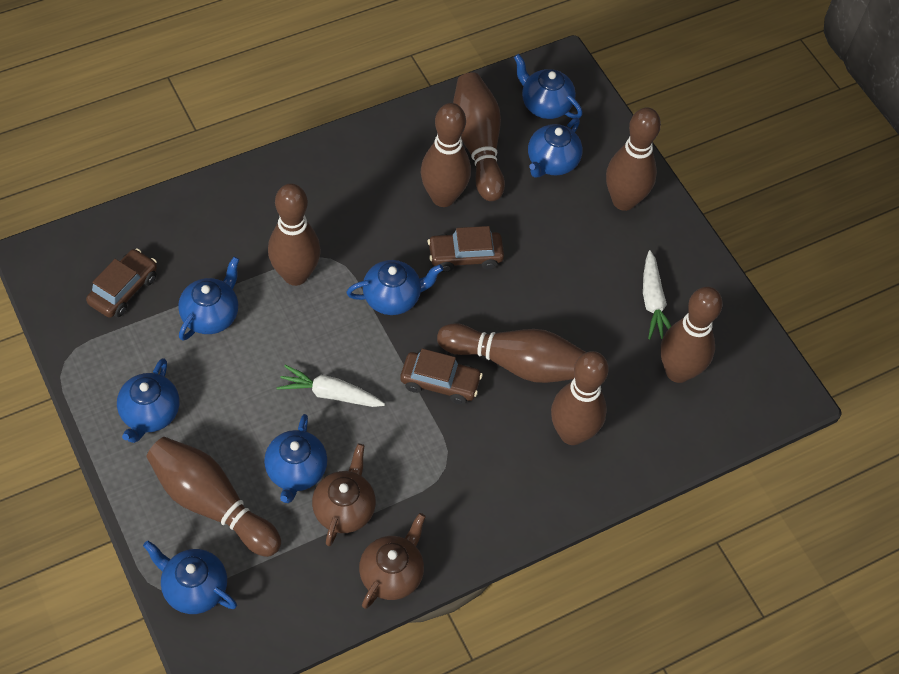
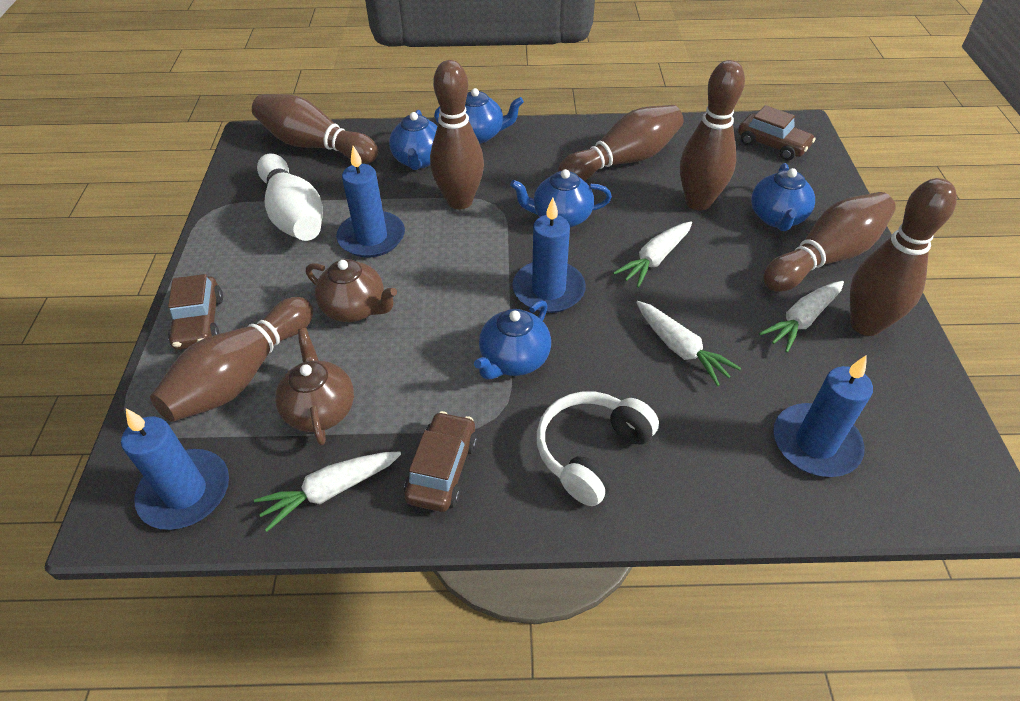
blue candle: none = 0 -> [121,409,229,530] [336,146,405,258] [512,198,586,313] [773,356,873,477] = 4
blue teapot: [117,358,180,443] [143,541,237,614] [178,257,240,341] [264,414,327,503] [346,260,443,315] [514,54,583,119] [528,118,583,178] = 7 -> [389,110,437,170] [434,88,524,144] [474,300,551,380] [510,169,612,228] [751,163,815,231] = 5
brown bowling pin: [146,437,281,557] [268,183,321,286] [421,103,471,207] [437,323,586,383] [453,72,505,201] [551,351,609,445] [606,107,661,211] [660,287,723,383] = 8 -> [150,297,313,422] [252,94,378,164] [430,60,484,209] [558,105,684,181] [680,60,745,210] [763,192,896,292] [850,178,957,336] = 7
white bowling pin: none = 0 -> [257,153,323,241] = 1
white carrot: [277,365,385,407] [643,250,671,340] = 2 -> [254,452,401,532] [613,221,692,288] [636,301,741,386] [759,281,844,353] = 4
white headphones: none = 0 -> [537,391,659,506] = 1

